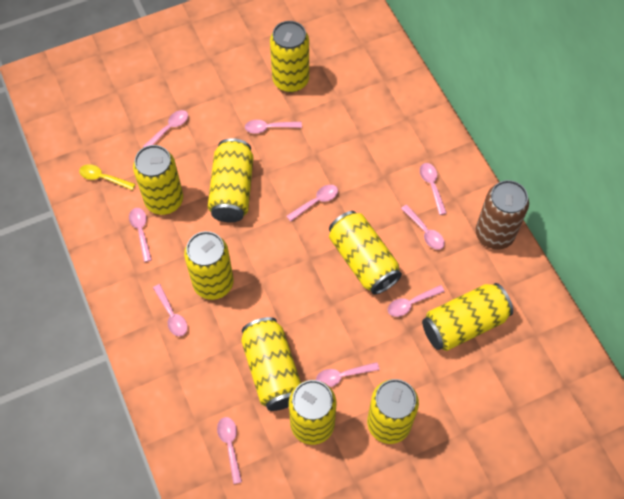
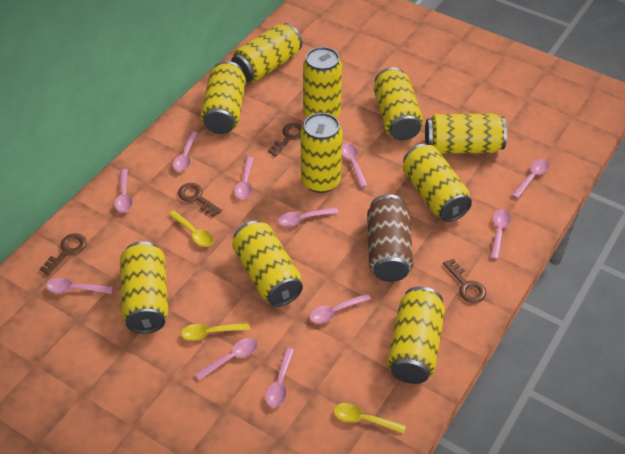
brown key: none = 0 -> [40,233,87,275] [178,183,222,217] [268,123,303,157] [443,259,486,303] = 4
pink spoon: [129,208,152,262] [143,110,188,147] [153,284,188,336] [217,417,242,484] [245,120,302,134] [287,185,338,222] [316,362,380,387] [388,285,445,317] [401,205,445,250] [420,163,446,215] = 10 -> [46,278,113,294] [115,169,133,213] [173,132,198,172] [195,338,258,380] [234,157,254,199] [265,348,294,408] [278,207,338,227] [309,293,371,323] [342,143,368,187] [490,209,511,259] [512,159,549,199] = 11
yellow can: [133,145,183,215] [184,231,234,300] [208,138,253,222] [241,317,301,411] [270,21,309,92] [289,380,336,445] [329,211,402,295] [367,379,419,444] [422,283,513,351] = 9 -> [120,241,168,334] [201,61,246,134] [231,23,302,82] [232,221,303,307] [300,113,343,193] [303,47,342,118] [374,67,423,141] [387,287,445,384] [403,144,472,222] [425,113,507,154] = 10
yellow spoon: [79,164,135,190] = 1 -> [168,211,213,247] [181,323,250,341] [334,403,406,434] = 3

